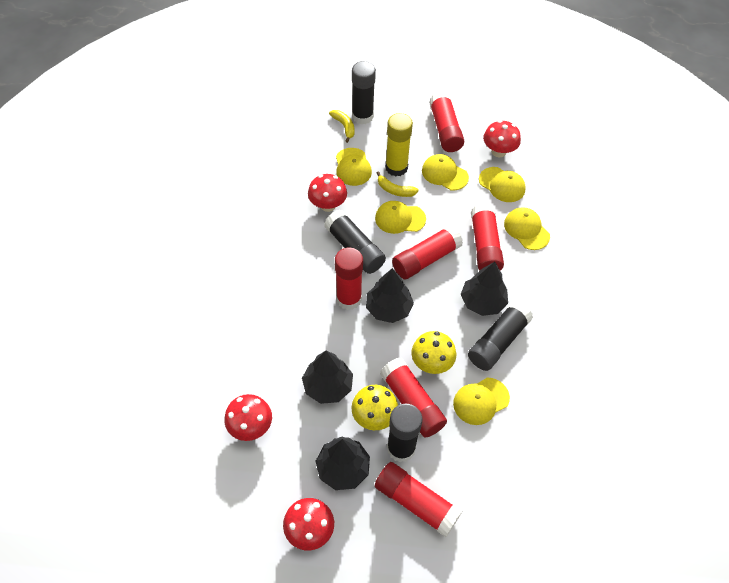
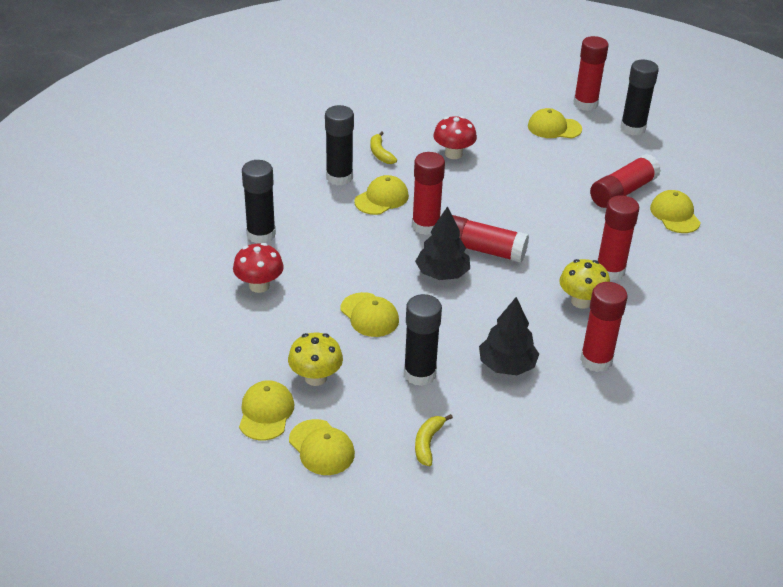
black tree: [302,351,353,404] [315,437,370,490] [366,268,414,323] [461,262,508,316] = 4 -> [415,206,470,280] [479,297,539,375] = 2
red mushroom: [224,394,272,441] [283,498,334,550] [308,174,347,212] [483,120,521,157] = 4 -> [233,243,284,293] [433,116,477,159] = 2
yellow glue stick: [385,113,413,176] = 1 -> none = 0

